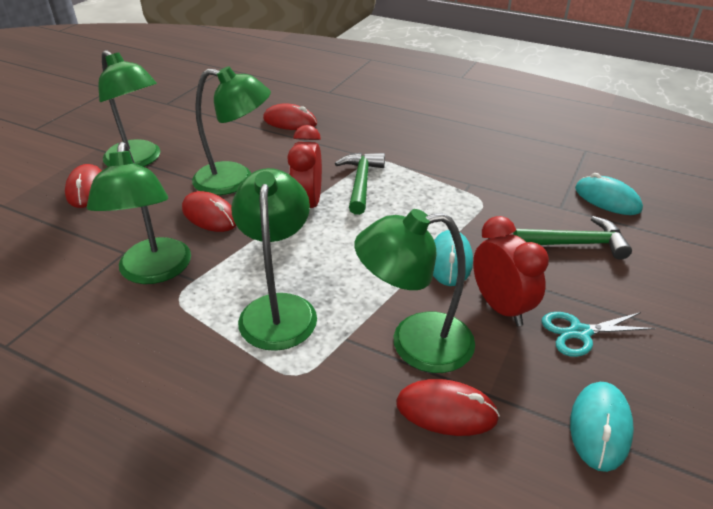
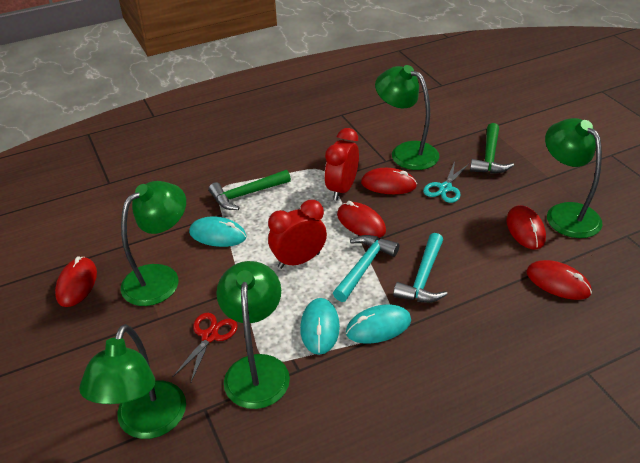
red mouse: [65,164,102,208] [182,191,236,232] [263,103,317,130] [396,379,500,436] = 4 -> [55,256,97,307] [337,201,386,238] [361,168,417,194] [506,205,546,250] [526,260,592,300] = 5
red scissors: none = 0 -> [173,313,238,382] = 1
turquoise hammer: none = 0 -> [333,235,399,302] [393,233,448,303] = 2

